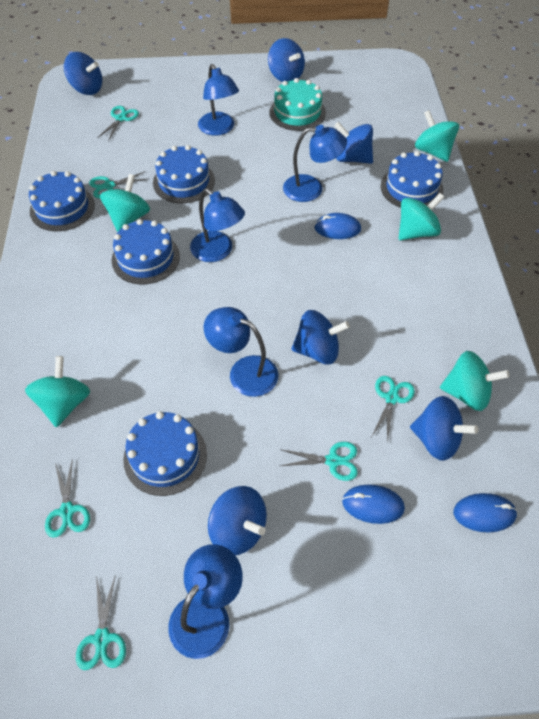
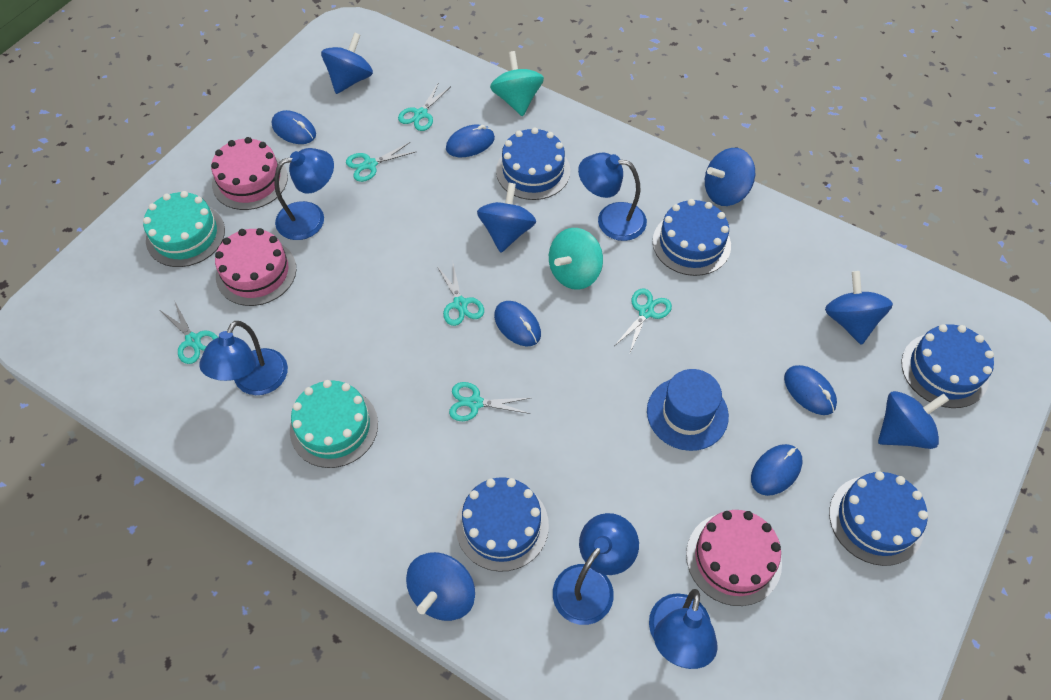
blue hat: none = 0 -> [647,369,729,451] = 1
blue mouse: [314,213,361,239] [342,485,405,524] [454,493,517,533] = 3 -> [272,110,316,144] [446,125,495,157] [494,301,541,346] [751,444,803,496] [784,365,837,415] = 5
pink cake: none = 0 -> [211,137,288,210] [215,228,296,306] [686,510,782,606] = 3
turquoise cake: [269,78,326,131] = 1 -> [143,191,225,267] [290,380,378,468] = 2
turquoise spinning top: [25,356,90,427] [100,174,150,232] [399,193,444,240] [415,110,459,162] [440,351,510,411] = 5 -> [490,51,544,116] [549,228,603,290] = 2

